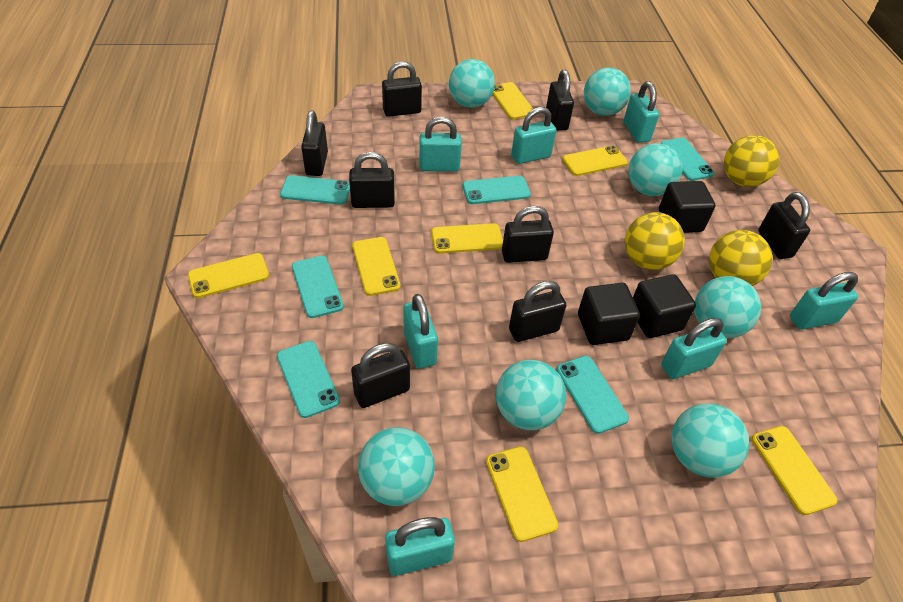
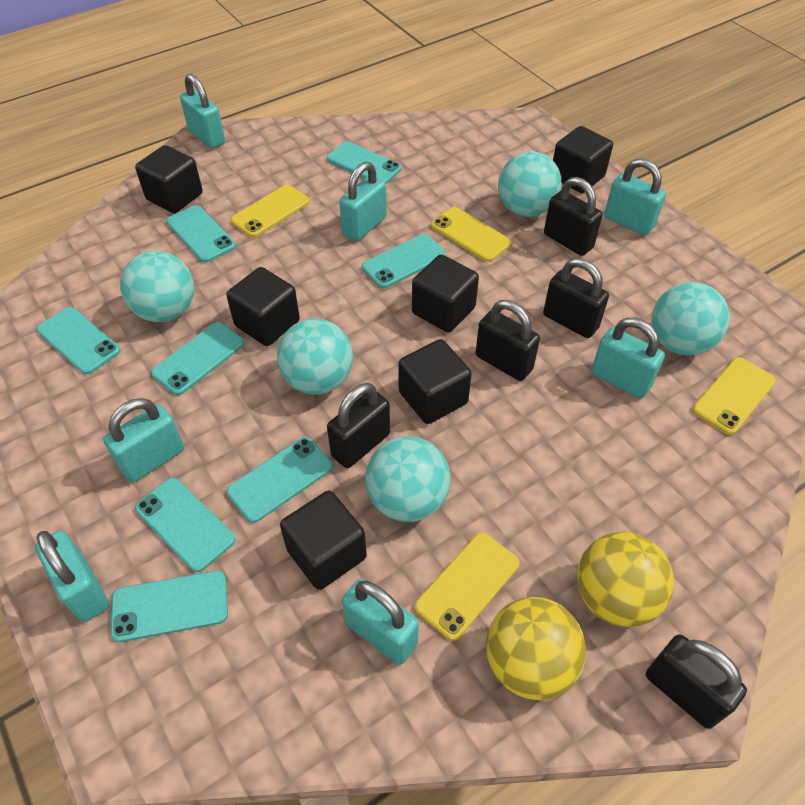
black cube: [578,283,640,345] [633,274,696,338] [659,181,716,233] = 3 -> [135,145,203,213] [226,267,300,346] [280,491,367,590] [398,339,472,424] [412,255,479,333] [553,126,613,193] = 6
black padlock: [301,111,328,176] [349,152,395,208] [351,343,410,408] [382,61,422,117] [502,206,554,263] [509,281,566,342] [546,70,574,131] [758,192,810,259] = 8 -> [327,383,390,468] [475,300,540,381] [543,258,609,338] [544,177,603,256] [646,634,747,729] = 5
turquoise ball: [358,427,435,506] [449,59,495,108] [496,360,566,431] [584,68,631,116] [628,143,682,196] [672,403,749,478] [694,276,761,338] = 7 -> [120,251,194,322] [277,318,353,395] [365,436,451,522] [498,151,562,217] [652,282,730,356] = 5
turquoise phone: [277,341,340,418] [280,175,350,205] [292,256,344,318] [463,176,531,204] [556,356,629,434] [661,138,714,181] = 6 -> [37,307,121,374] [110,571,228,642] [135,478,235,572] [151,322,245,395] [166,205,236,262] [227,437,333,523] [327,141,402,184] [362,234,446,288] = 8
yellow ball: [625,212,685,270] [709,230,773,286] [724,135,779,187] = 3 -> [486,597,586,700] [577,532,674,627] = 2
yellow phone: [188,253,269,298] [352,237,400,296] [431,223,503,253] [486,446,558,542] [493,82,533,119] [562,145,628,176] [752,426,837,515] = 7 -> [231,185,310,238] [415,533,520,641] [431,207,512,262] [692,357,776,435] = 4

